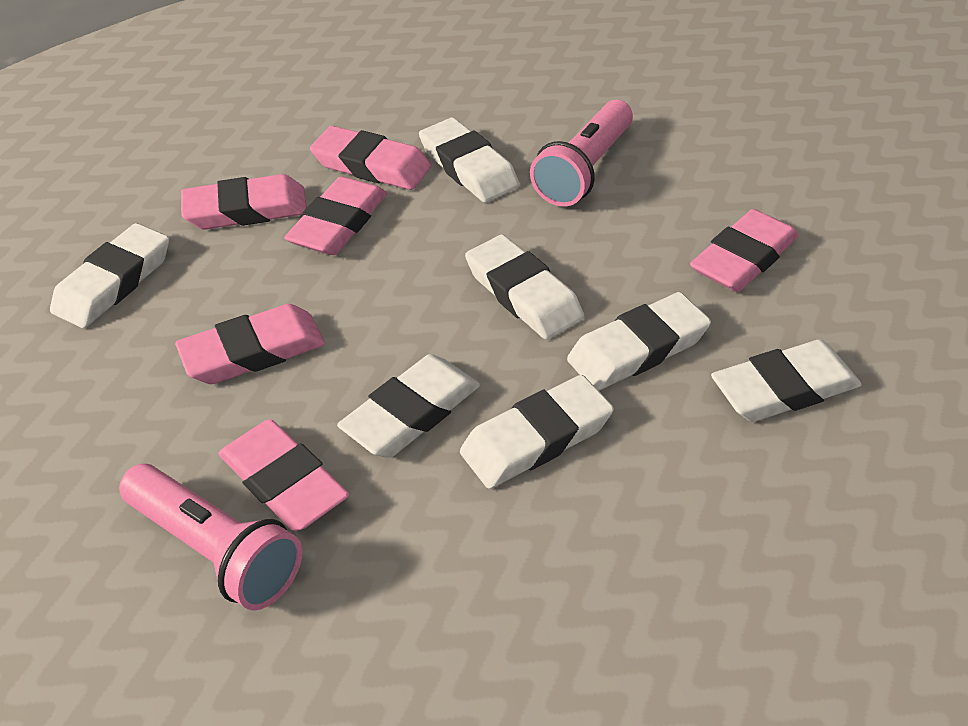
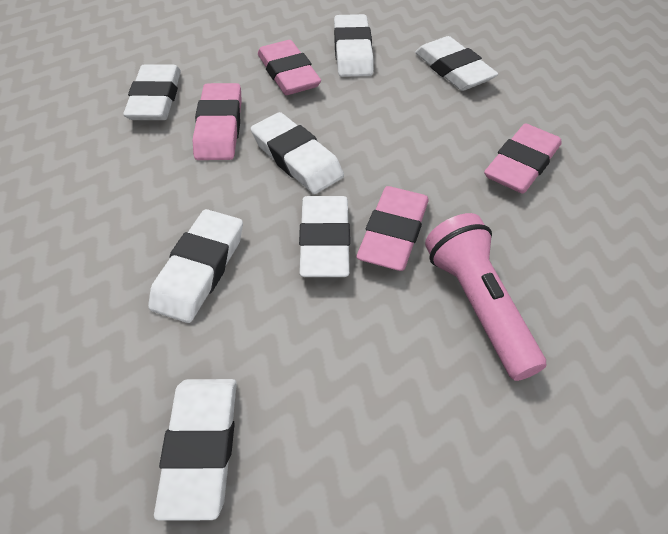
pink eraser: [175,304,325,384] [181,174,307,230] [218,419,349,531] [284,176,387,255] [310,126,431,190] [690,209,799,292] = 6 -> [192,83,242,160] [258,40,321,95] [357,186,429,271] [484,124,561,194] = 4
pink flashlight: [119,464,302,610] [530,100,633,207] = 2 -> [425,213,546,381] = 1

